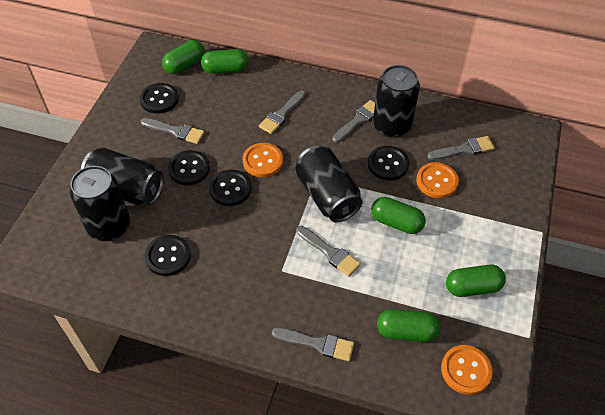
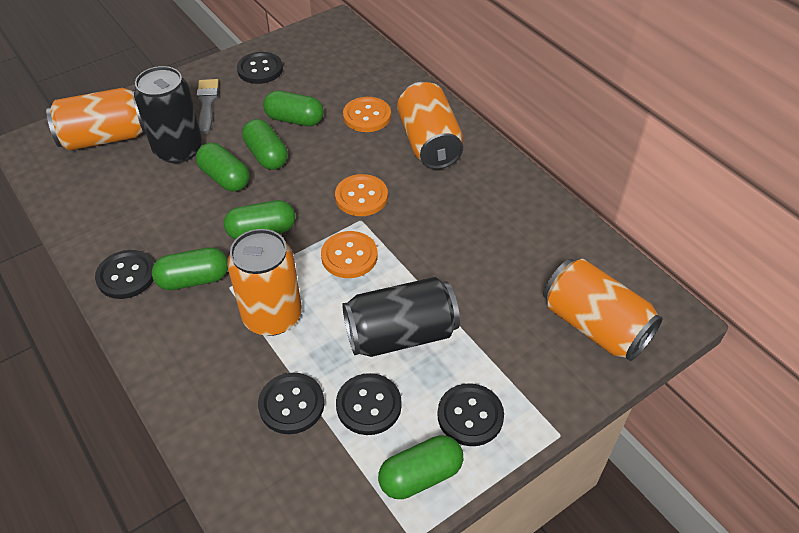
black can: [70,166,130,241] [81,147,164,206] [295,145,363,222] [373,65,420,138] = 4 -> [134,66,202,163] [342,277,460,357] = 2
green capsule: [162,40,205,74] [201,49,249,74] [371,197,426,234] [377,309,440,342] [446,265,506,297] = 5 -> [152,247,228,290] [196,143,250,192] [224,200,295,239] [242,119,288,170] [263,91,324,126] [378,435,463,499] = 6
grey brush: [141,118,205,144] [259,90,306,134] [272,328,354,361] [296,226,361,276] [332,100,375,143] [427,136,495,160] = 6 -> [197,79,219,134] = 1
orange can: none = 0 -> [46,88,145,151] [227,229,302,336] [397,82,464,169] [543,259,663,361] = 4

